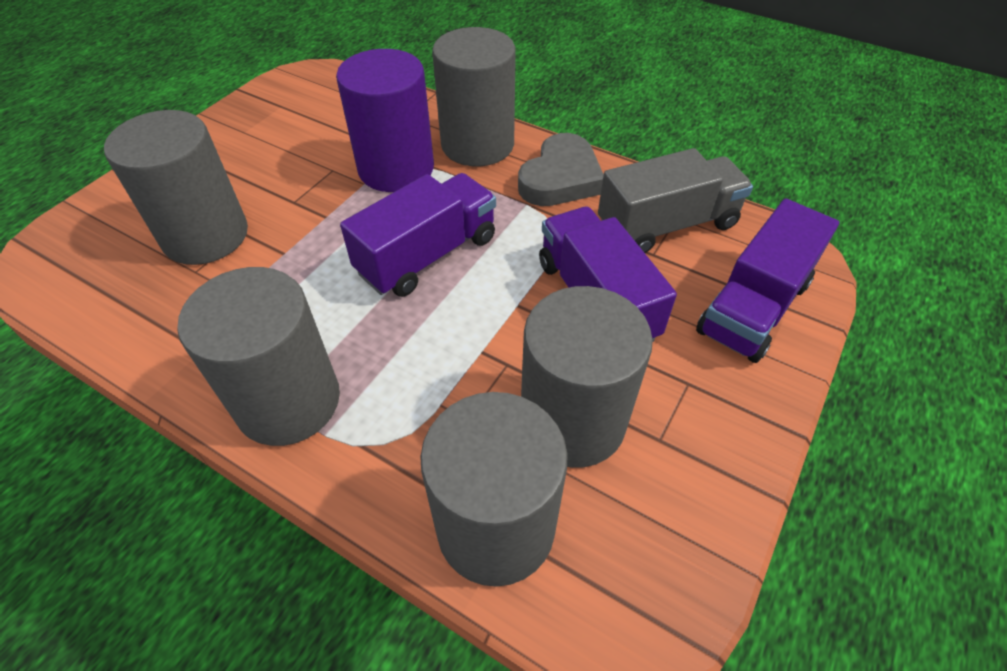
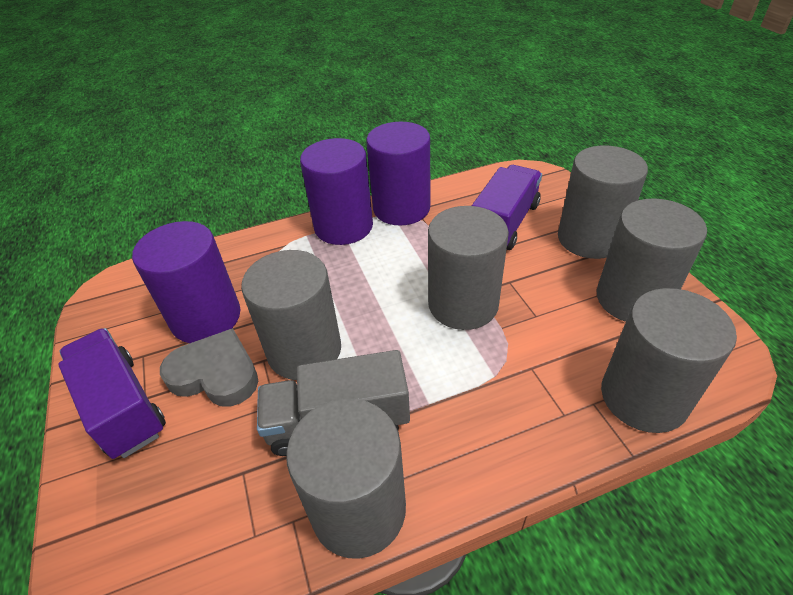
grey cylinder: [104,110,248,265] [177,267,340,446] [420,392,568,587] [432,27,516,166] [521,286,653,468] = 5 -> [241,250,341,380] [286,399,406,559] [428,206,509,330] [558,146,648,259] [597,199,707,322] [601,288,737,433] = 6
purple cylinder: [336,49,434,192] = 1 -> [132,221,241,343] [300,138,373,245] [366,122,430,226] = 3
purple truck: [340,173,496,297] [539,206,677,342] [696,199,839,363] = 3 -> [58,328,166,459] [472,165,542,250] = 2

